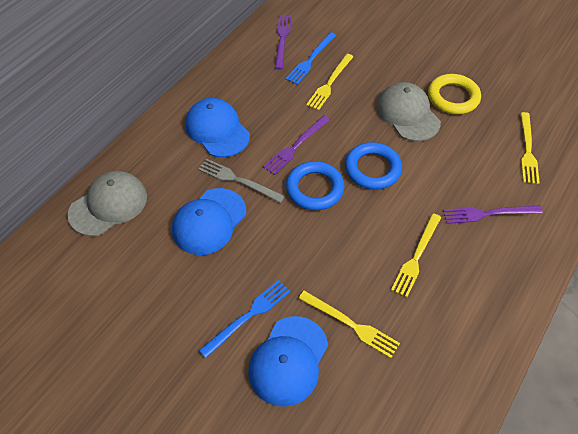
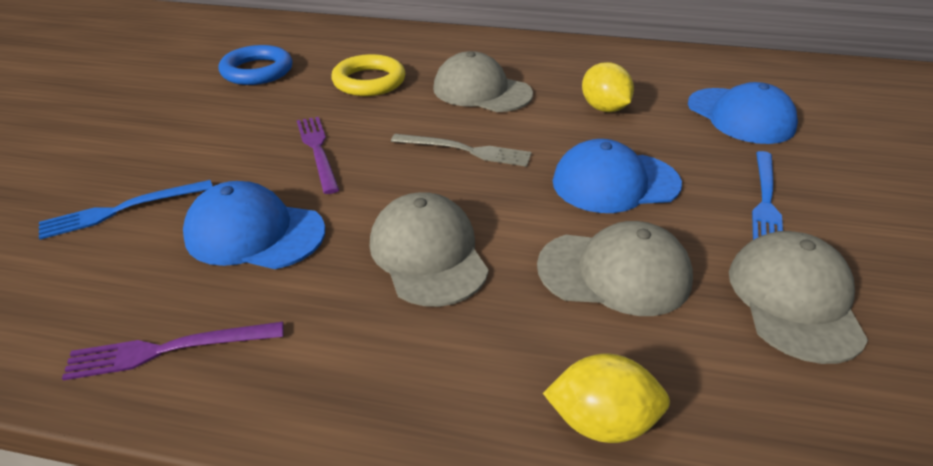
blue ring: [286,161,345,210] [345,142,402,190] = 2 -> [219,45,292,85] = 1
grey cap: [68,171,147,236] [376,82,441,141] = 2 -> [370,192,489,307] [433,51,533,112] [537,221,693,316] [729,231,868,364] = 4
purple fork: [263,115,330,175] [275,16,292,70] [443,205,543,224] = 3 -> [62,322,283,380] [297,117,339,194] = 2
yellow fork: [298,291,400,358] [306,54,354,110] [391,213,441,297] [520,112,540,184] = 4 -> none = 0
yellow lemon: none = 0 -> [543,353,670,443] [582,62,634,112] = 2

